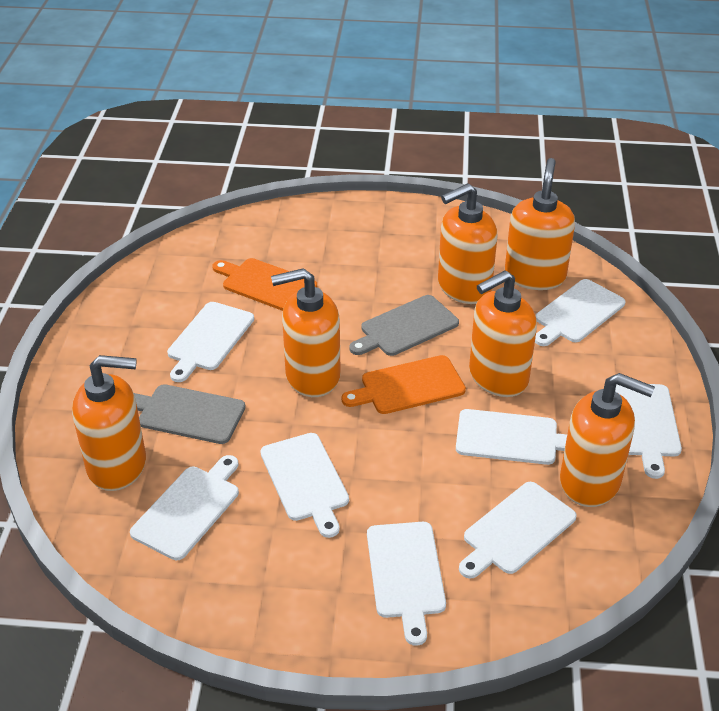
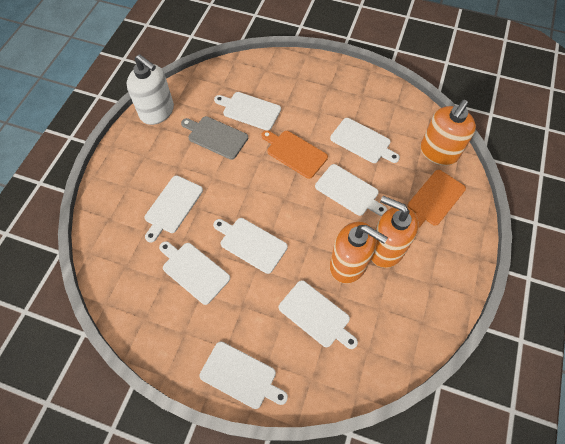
grey cutting board: [134,384,246,444] [349,295,459,356] = 2 -> [181,116,248,160] = 1
orange soap dispenser: [72,355,146,491] [271,268,341,397] [438,183,498,304] [469,270,537,397] [505,158,575,290] [560,373,655,507] = 6 -> [330,221,388,283] [371,196,419,268] [420,100,476,166] = 3
white soap dispenser: none = 0 -> [127,54,174,125] = 1

